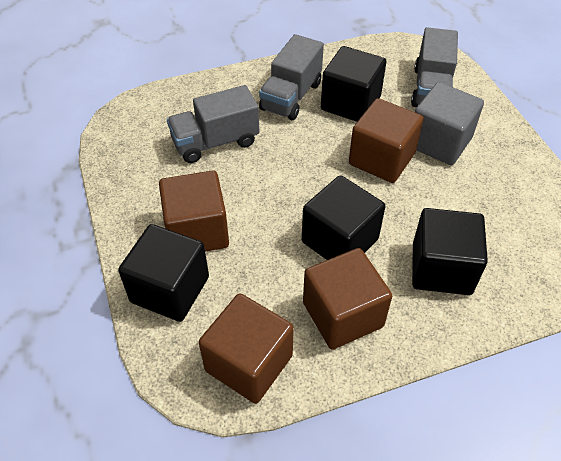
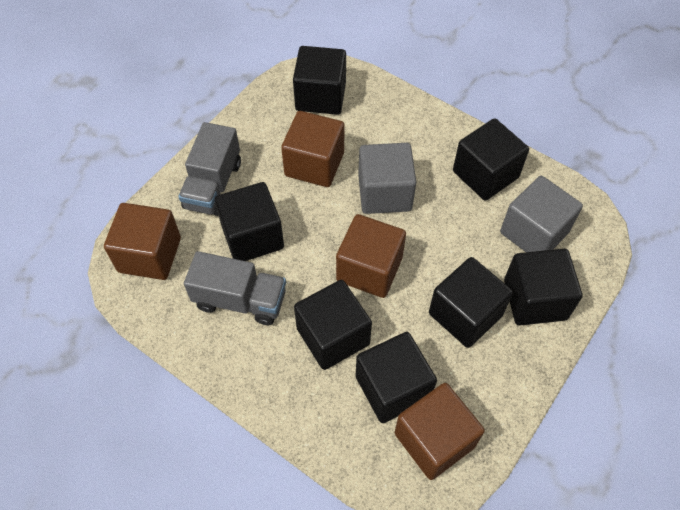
black cube: [118,224,209,322] [302,175,385,260] [321,46,387,122] [412,208,488,295] = 4 -> [215,182,284,261] [293,46,346,115] [294,280,372,370] [356,332,437,423] [429,257,513,348] [453,118,529,201] [504,248,582,326] = 7
grey cube: [415,82,484,165] = 1 -> [358,143,416,214] [500,176,583,252] = 2
grey truck: [167,85,259,163] [259,34,324,120] [411,27,458,107] = 3 -> [178,122,241,216] [184,251,286,325] = 2

